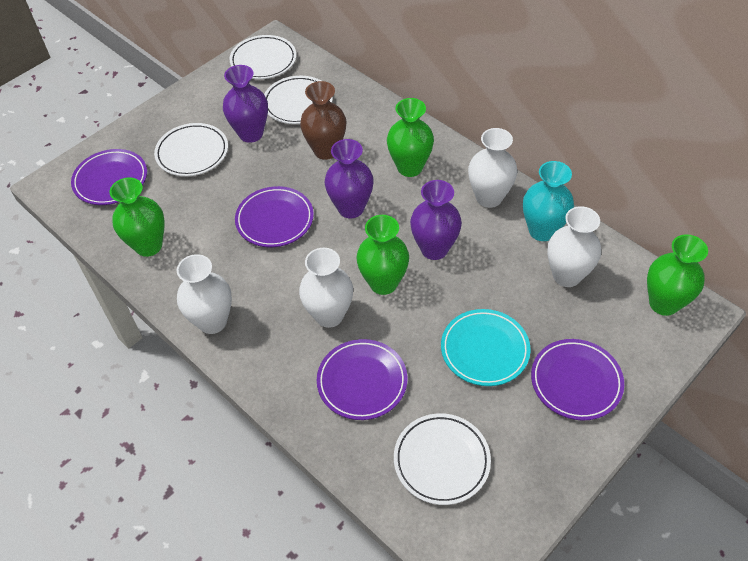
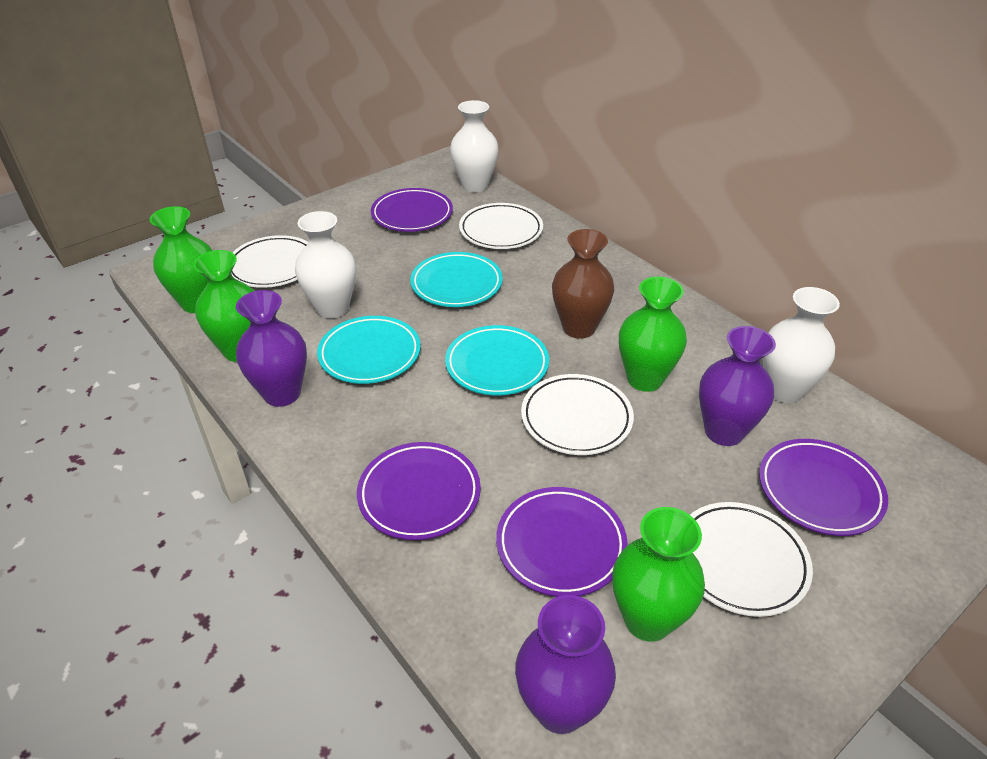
turquoise plate: [441,309,531,386] = 1 -> [317,316,421,384] [410,252,503,307] [445,325,549,395] = 3
turquoise vase: [523,161,574,241] = 1 -> none = 0
white vase: [177,254,232,334] [299,248,353,328] [468,128,517,208] [547,206,601,287] = 4 -> [295,211,356,319] [450,100,499,192] [763,287,840,403] = 3

